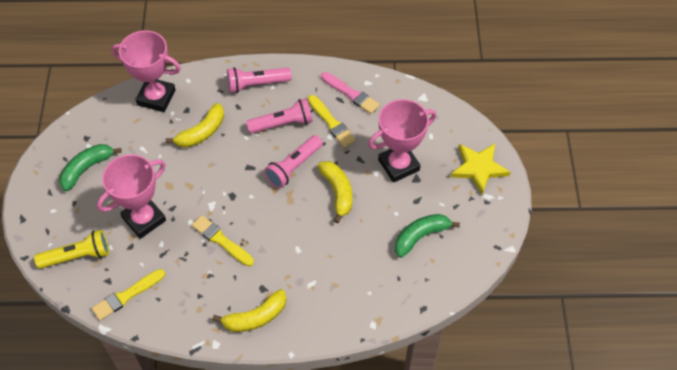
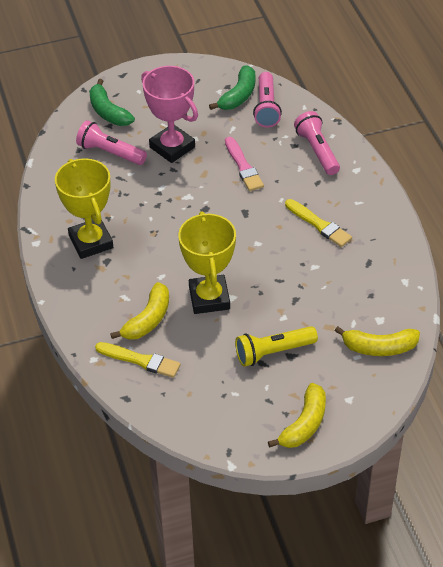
pink trophy: [97,154,166,239] [111,30,181,112] [368,99,437,183] = 3 -> [141,66,198,163] = 1
yellow brush: [92,269,165,320] [192,215,254,267] [308,95,356,147] = 3 -> [95,342,181,378] [285,199,352,247] = 2
yellow star: [451,144,511,195] = 1 -> none = 0
yellow trophy: none = 0 -> [55,158,113,259] [178,211,236,314] = 2

